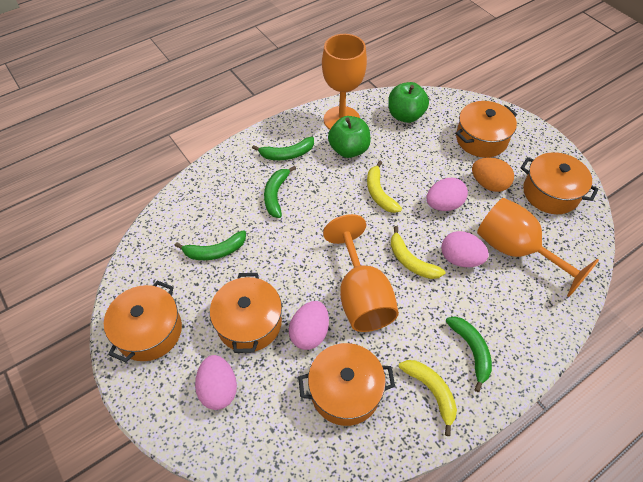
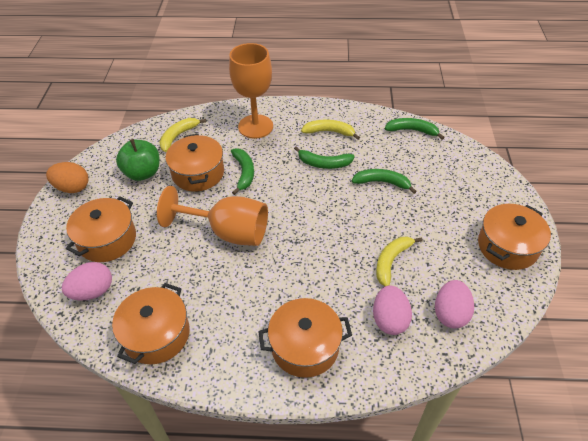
green apple: [328,116,371,158] [388,82,429,123] = 2 -> [116,139,159,181] = 1
orange goblet: [322,34,367,129] [323,214,399,332] [477,198,599,297] = 3 -> [157,186,268,246] [229,43,273,139] = 2
pink egg: [195,355,237,410] [289,301,329,350] [426,178,468,211] [441,231,489,267] = 4 -> [62,262,112,301] [373,285,412,335] [435,280,474,328] = 3

